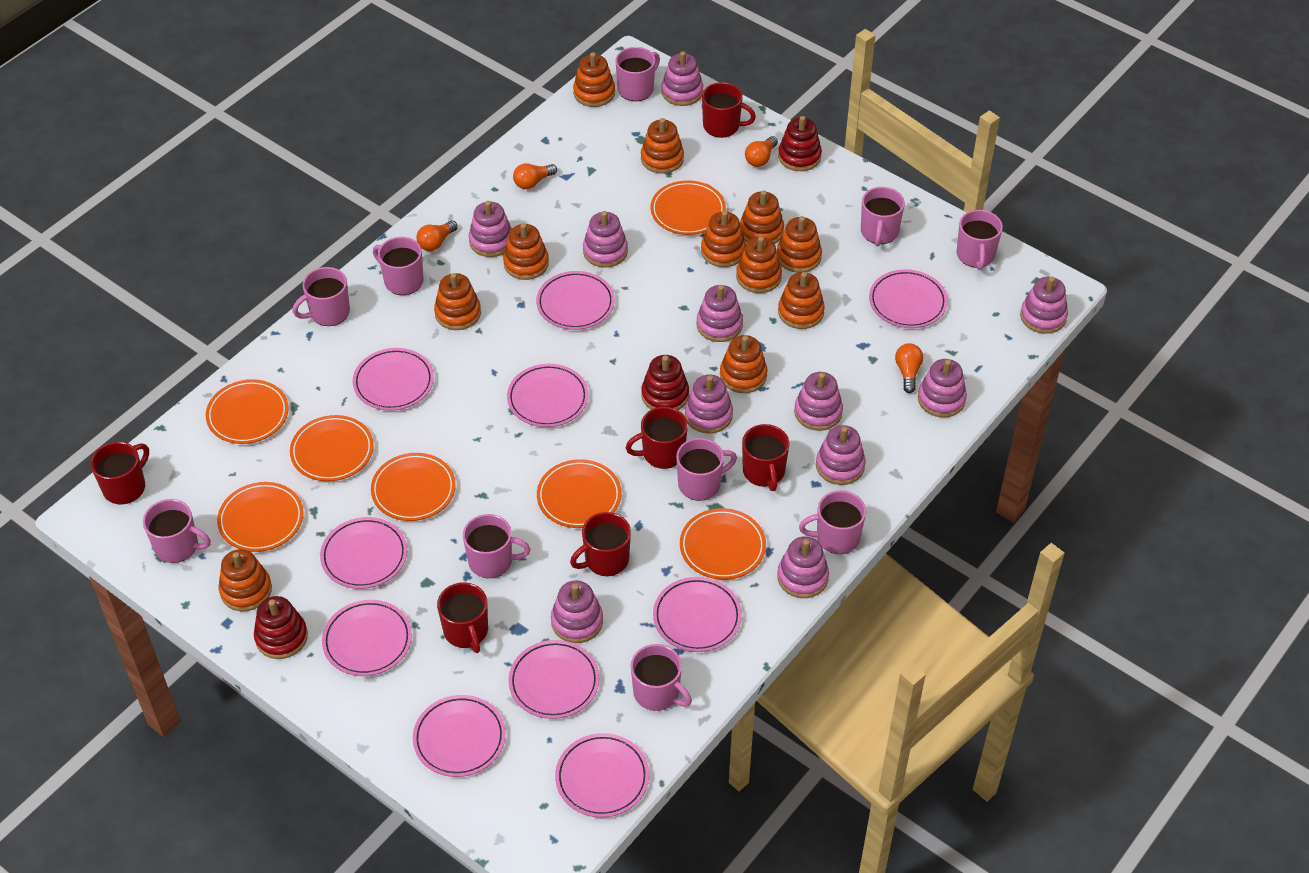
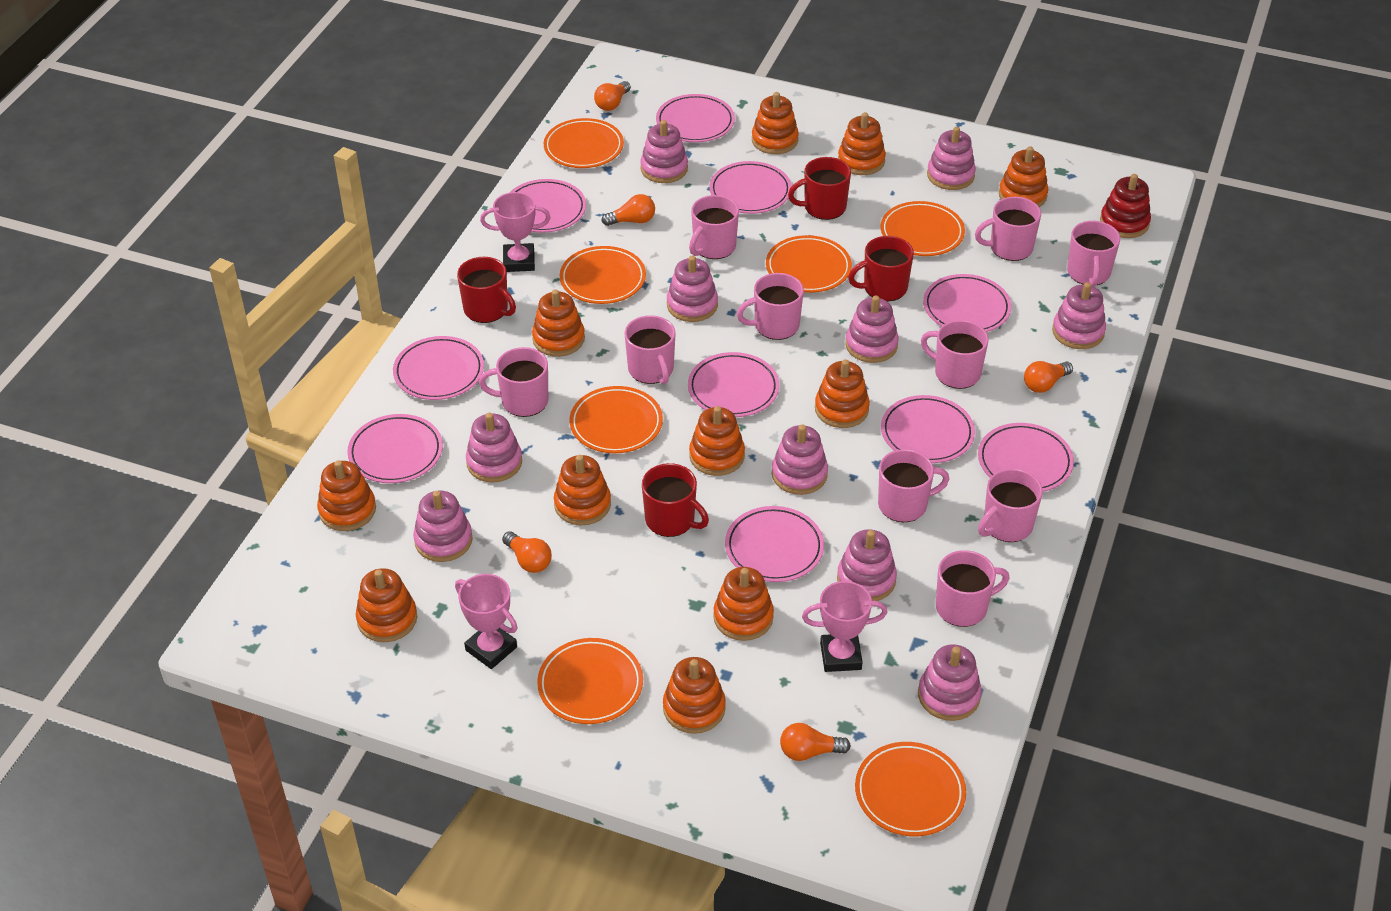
orange light bulb: [416,220,458,251] [513,163,557,189] [745,136,778,167] [895,343,923,393] = 4 -> [502,531,552,573] [594,81,631,111] [601,194,655,226] [780,723,851,761] [1024,361,1073,393] = 5
pink stacking toy: [469,201,512,257] [551,580,603,643] [583,211,628,268] [661,51,703,106] [685,375,733,434] [697,285,743,342] [777,536,829,598] [794,372,843,431] [816,425,866,485] [918,359,967,417] [1020,276,1068,334] = 11 -> [413,491,473,562] [466,413,522,483] [640,120,688,183] [667,256,718,322] [772,425,828,495] [837,529,897,601] [845,295,899,363] [918,644,982,721] [927,127,976,190] [1052,282,1106,349] = 10
pink trophy: none = 0 -> [455,574,517,669] [480,192,551,272] [802,581,887,672] = 3
red mug: [91,442,149,504] [437,582,488,653] [570,512,631,576] [626,407,688,469] [702,82,756,138] [742,424,789,491] = 6 -> [457,257,516,323] [642,463,709,537] [788,157,851,220] [848,236,914,301] = 4
red stacking toy: [254,596,308,659] [641,355,689,410] [778,116,822,171] = 3 -> [1100,174,1151,238] = 1

